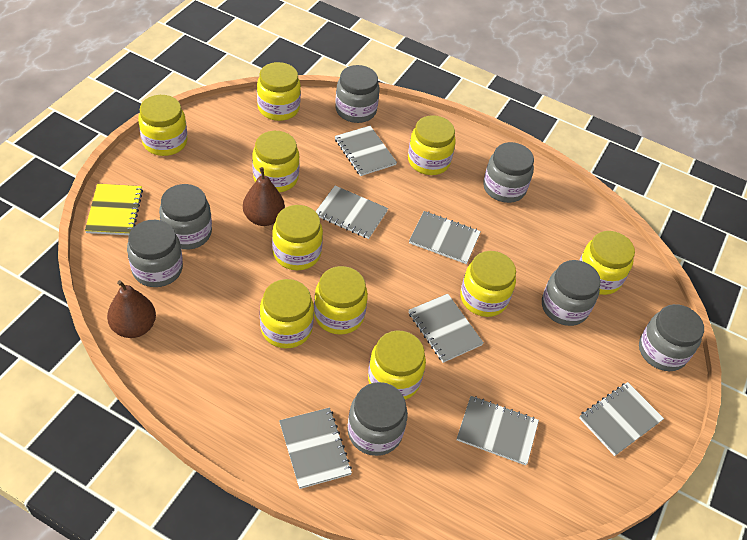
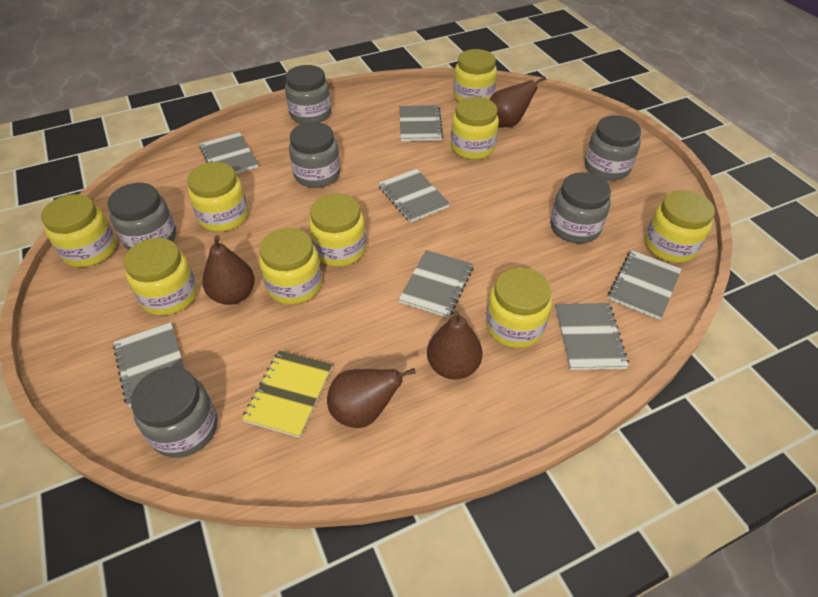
brown pear: [107,280,156,338] [243,167,285,226] = 2 -> [202,235,255,305] [327,368,416,428] [427,311,483,380] [490,76,546,127] = 4
grey jar: [127,220,183,287] [159,184,212,250] [335,65,380,123] [347,382,408,456] [483,142,534,203] [542,260,601,326] [639,304,704,371] = 7 -> [108,183,176,250] [131,367,218,458] [285,65,331,124] [289,122,340,188] [550,172,611,243] [585,115,641,181] = 6
yellow jar: [138,95,187,156] [252,131,300,193] [257,62,301,121] [260,279,314,349] [272,205,323,270] [314,266,368,335] [368,331,426,400] [408,115,456,175] [460,251,516,317] [579,231,635,295] = 10 -> [41,194,116,267] [124,238,197,316] [187,162,248,232] [259,228,322,305] [309,194,366,267] [451,97,499,160] [453,49,497,102] [486,267,552,348] [645,190,715,263] = 9

